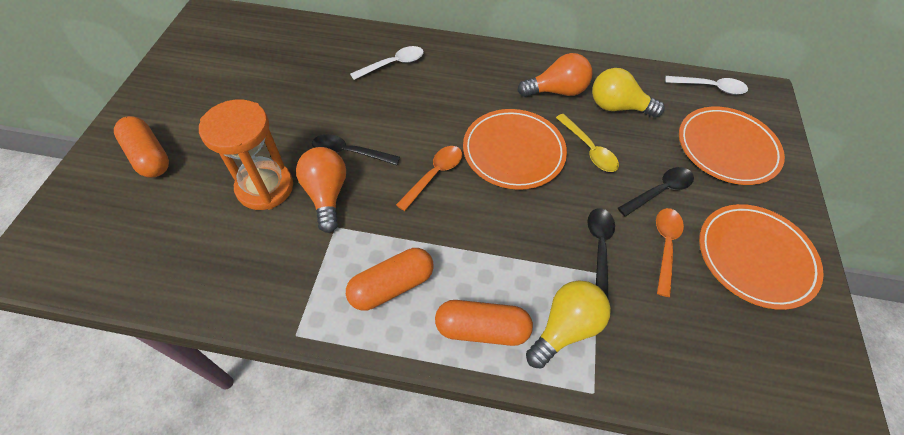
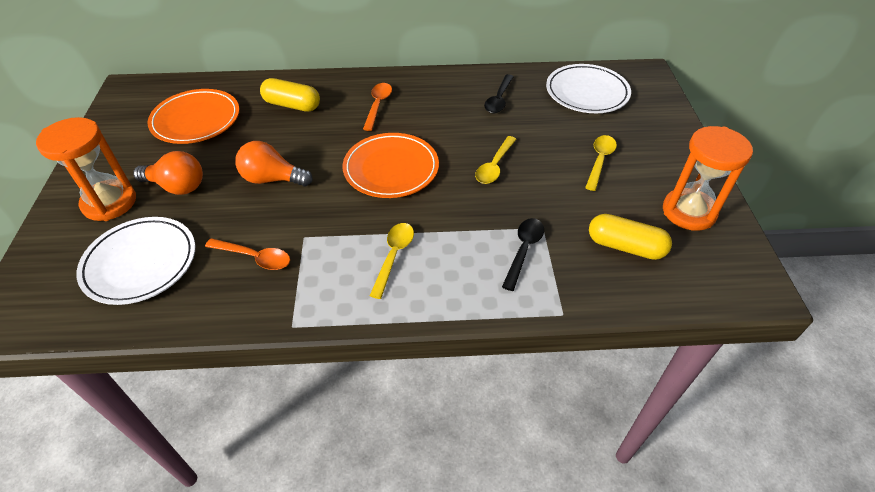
black spoon: [312,134,400,165] [587,208,615,300] [618,167,694,217] = 3 -> [484,74,514,113] [502,218,544,291] = 2
orange capsule: [114,116,169,178] [346,248,434,311] [435,300,533,346] = 3 -> none = 0
orange hourglass: [199,99,293,210] = 1 -> [36,117,136,221] [663,126,753,231] = 2
orange plate: [463,109,567,190] [679,107,785,185] [699,204,824,310] = 3 -> [148,89,239,144] [343,133,439,198] = 2
white plate: none = 0 -> [76,217,195,305] [546,64,631,113] = 2
white spoon: [350,46,424,80] [665,76,748,95] = 2 -> none = 0
yellow capsule: none = 0 -> [260,78,320,112] [589,214,672,260] = 2
yellow light bulb: [526,280,611,369] [592,68,665,117] = 2 -> none = 0
yellow spoon: [556,114,619,172] = 1 -> [370,223,414,299] [475,136,516,184] [585,135,617,191] = 3

